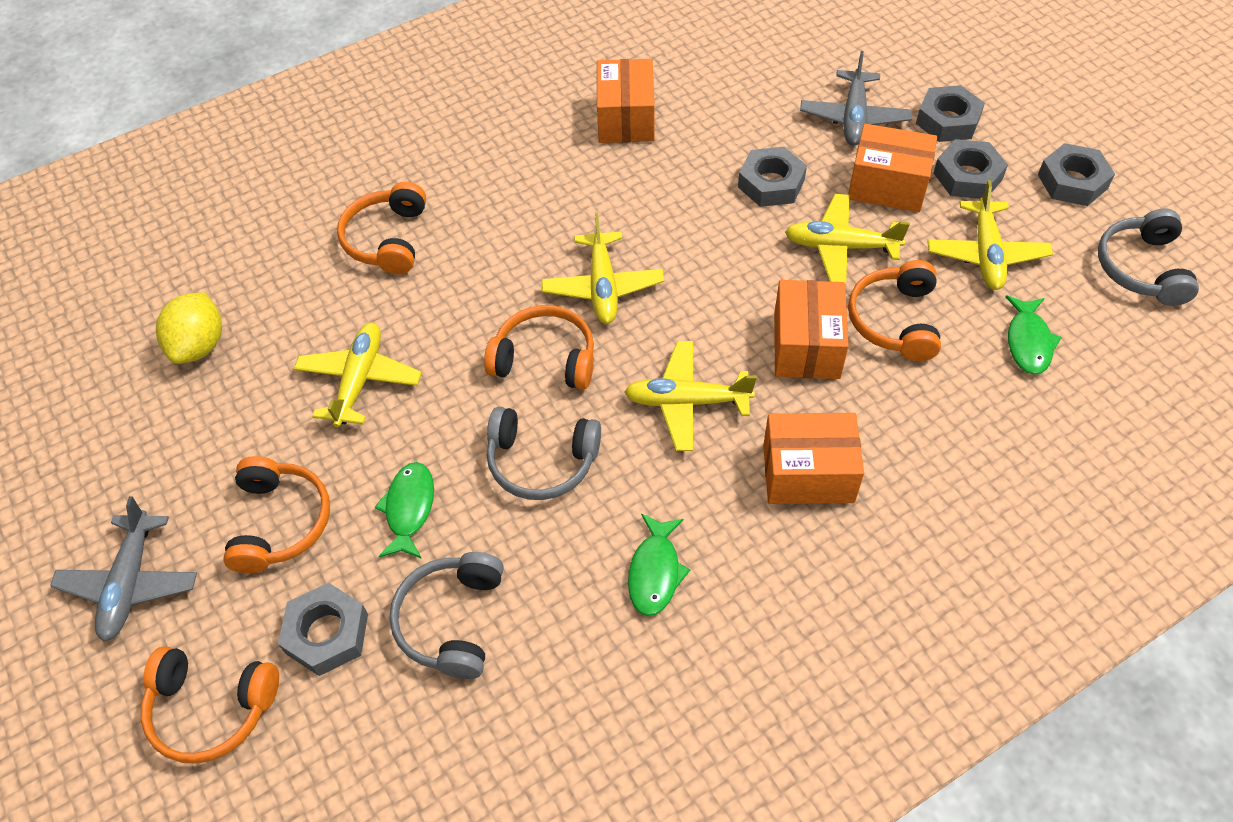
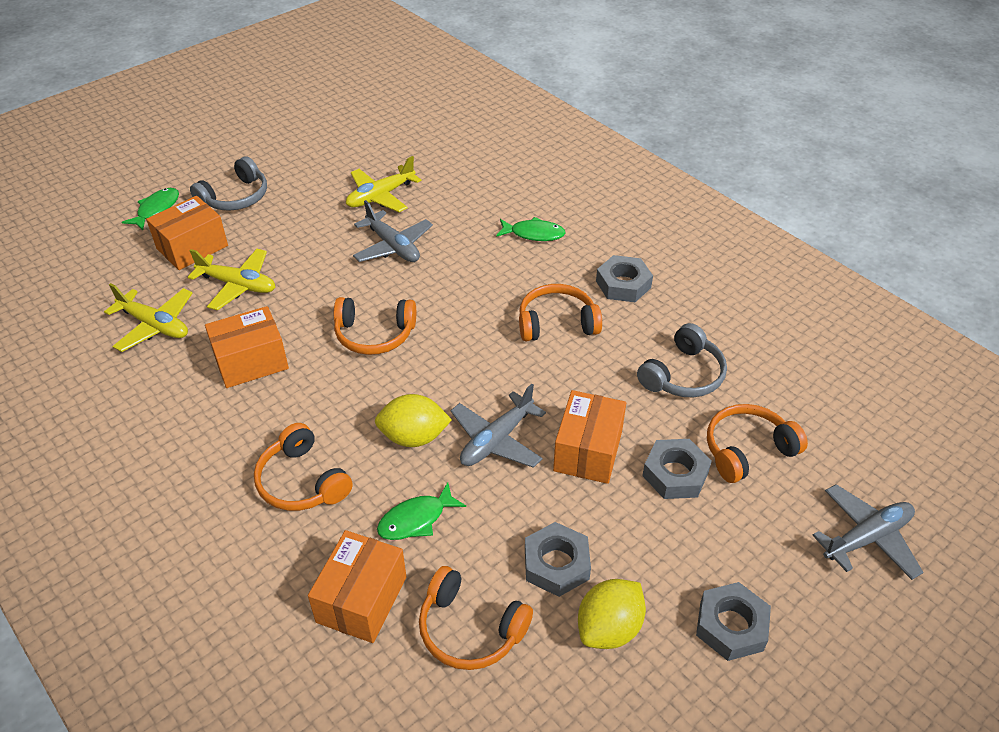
grey headphones: [389,552,504,679] [487,407,601,500] [1098,208,1199,306] = 3 -> [190,156,267,211] [637,323,727,397] = 2
grey nut: [278,583,368,676] [738,147,807,207] [916,85,985,142] [934,139,1008,199] [1038,143,1115,206] = 5 -> [525,522,591,597] [596,255,653,302] [642,439,712,499] [696,582,771,661] = 4
grey plane: [50,496,197,642] [800,51,912,146] = 2 -> [353,200,433,262] [451,384,546,468] [812,484,923,580] = 3
yellow lemon: [156,292,222,364] = 1 -> [375,394,452,447] [578,579,646,649] = 2
yellow plane: [294,323,422,427] [541,213,664,324] [624,341,757,451] [785,194,910,286] [927,180,1053,290] = 5 -> [104,283,193,352] [188,249,275,310] [346,156,422,212] = 3

